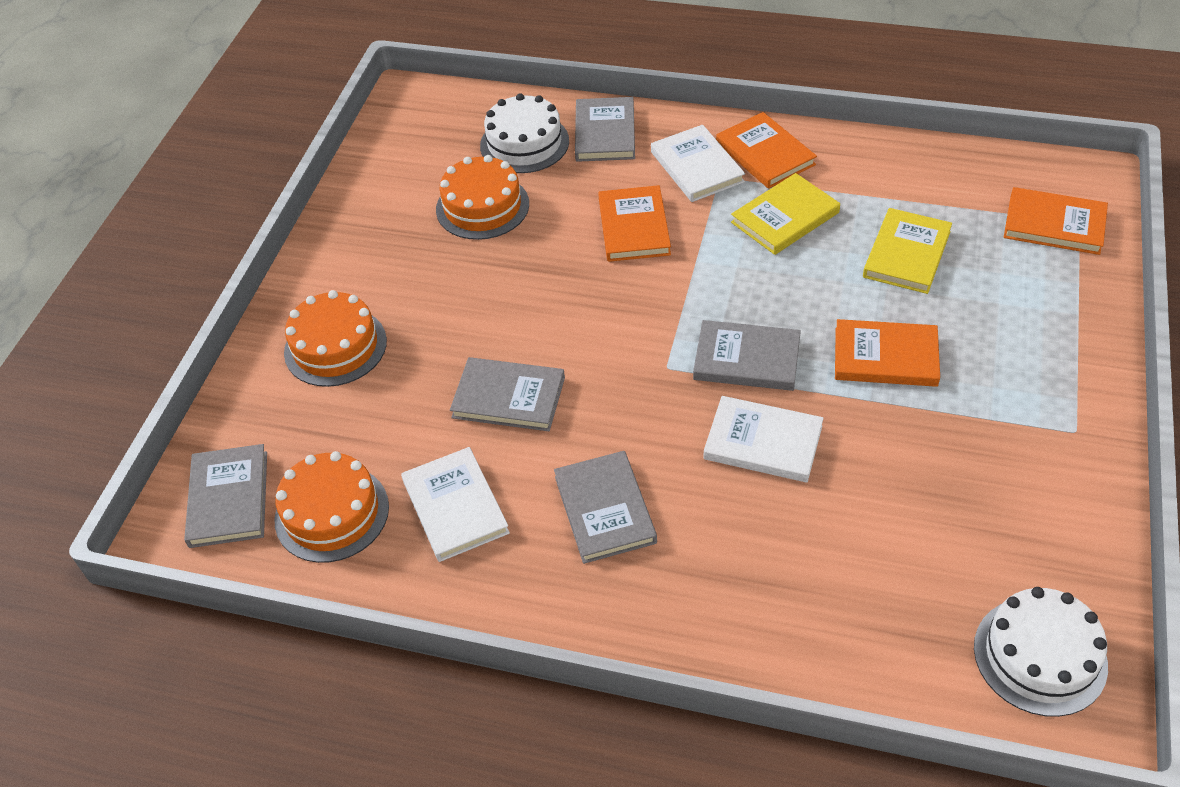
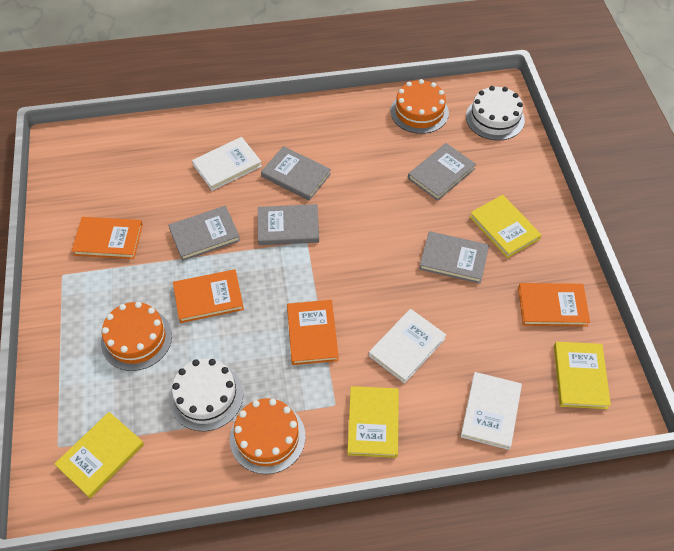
yellow book: [731,173,840,255] [863,208,952,294] = 2 -> [55,412,144,498] [347,386,399,458] [470,195,541,258] [554,342,611,409] = 4

